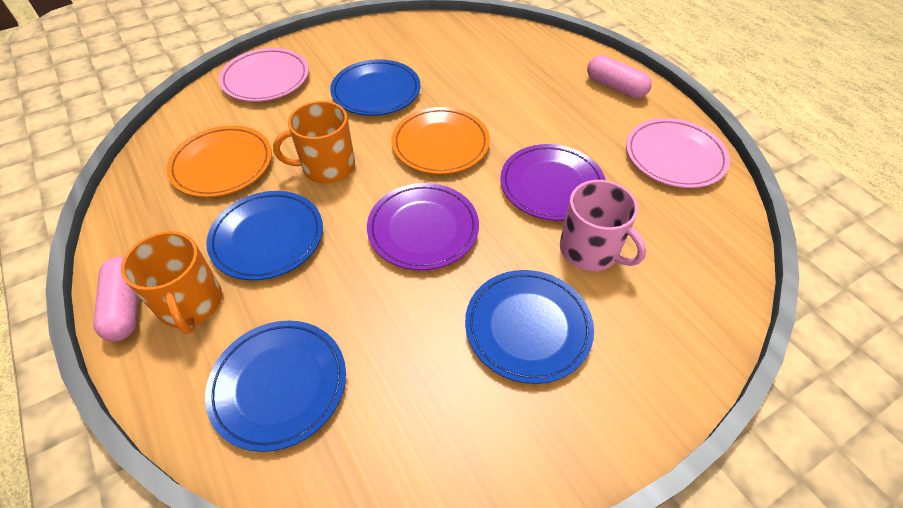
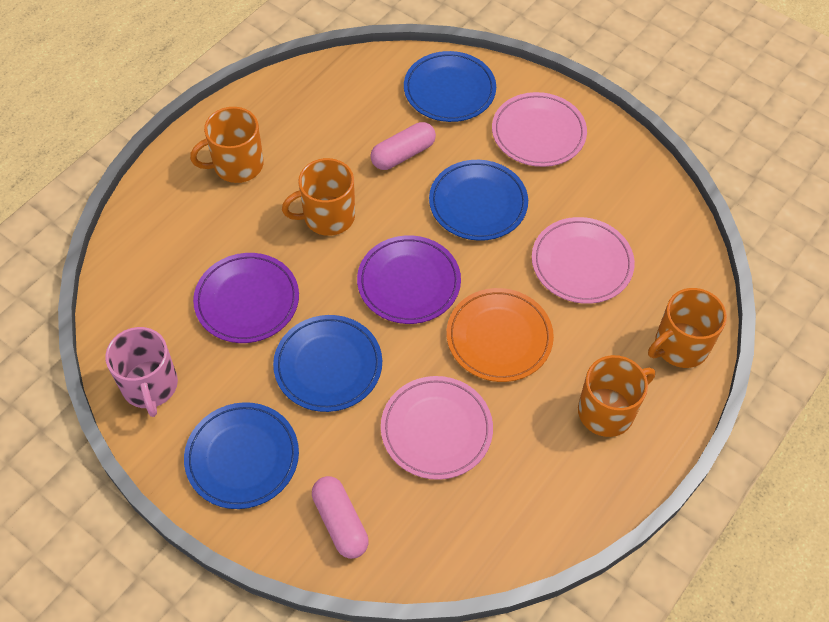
orange mug: [121,231,222,334] [273,101,355,184] = 2 -> [190,107,264,183] [282,158,355,236] [578,355,655,437] [648,288,727,368] = 4
orange plate: [166,125,272,197] [391,107,490,174] = 2 -> [447,288,554,382] = 1
pink plate: [219,48,309,102] [626,118,730,188] = 2 -> [381,376,493,480] [492,92,587,167] [532,217,635,304] = 3

